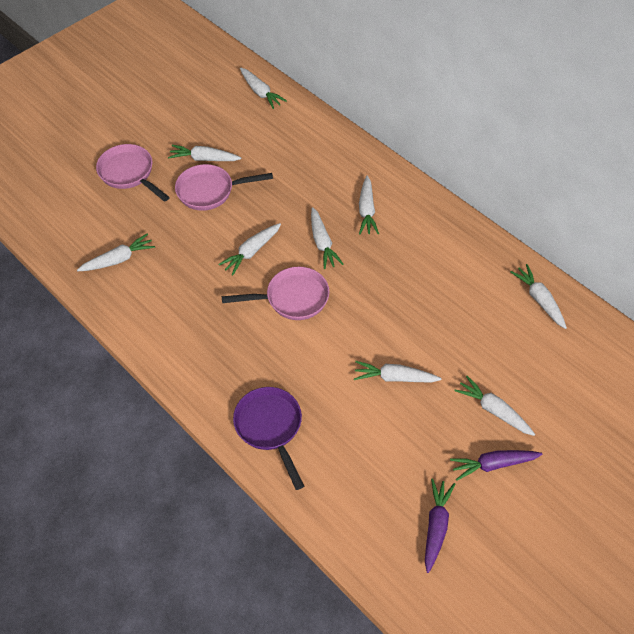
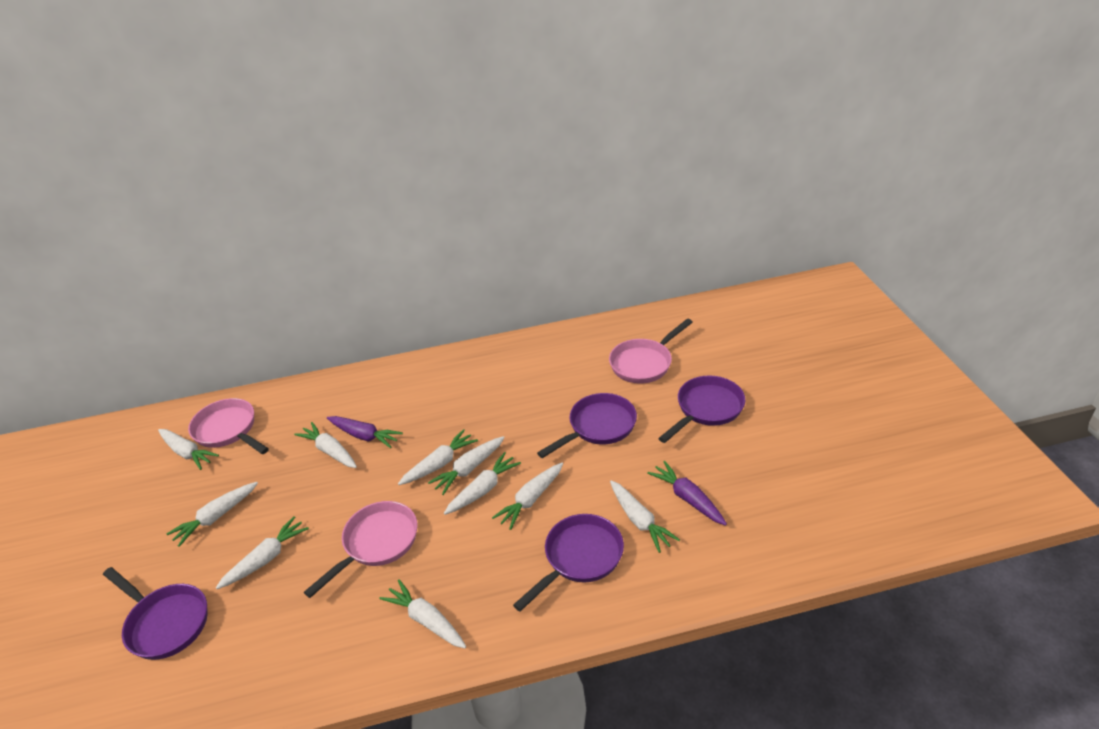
purple pan: [233,387,304,490] = 1 -> [103,567,208,660] [513,514,624,611] [537,393,637,458] [658,376,745,443] = 4
white carrot: [77,233,155,271] [168,145,241,161] [218,223,281,275] [240,67,287,109] [311,207,343,269] [354,361,442,382] [359,176,379,234] [454,376,535,436] [510,264,567,329] = 9 -> [158,429,219,470] [167,482,258,547] [216,516,309,589] [294,422,357,468] [380,579,466,648] [398,429,478,485] [428,436,505,495] [444,452,521,515] [492,463,563,530] [610,480,680,553] = 10

